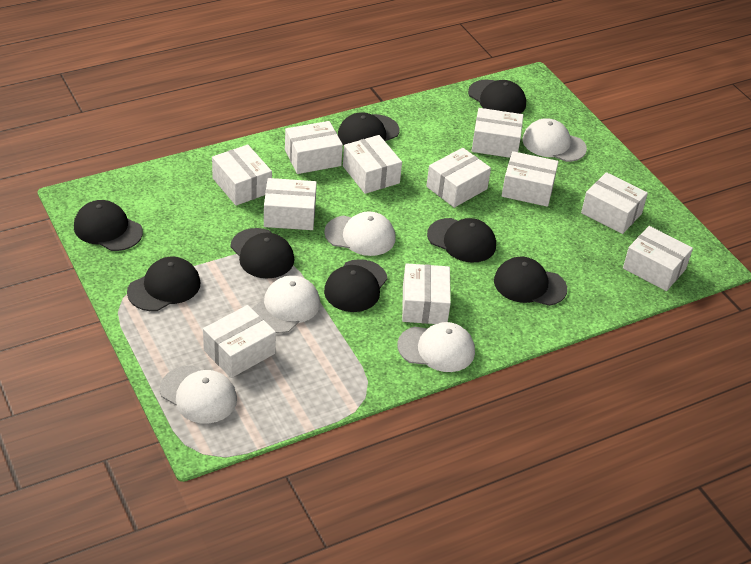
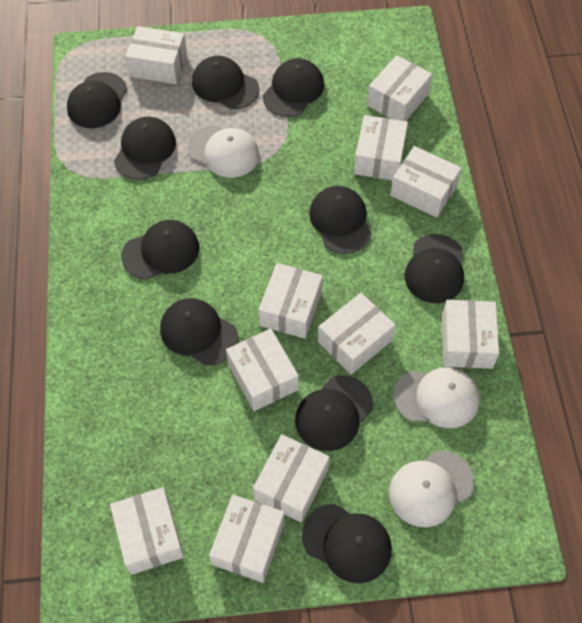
black cap: [74,200,143,251] [127,257,200,311] [231,228,294,278] [324,259,388,312] [338,112,399,145] [427,218,496,263] [468,80,526,114] [494,257,567,306] = 8 -> [67,72,127,128] [114,117,176,180] [121,220,199,280] [160,298,238,366] [192,56,259,109] [263,58,324,117] [295,375,373,451] [302,504,392,583] [309,186,372,254] [405,234,464,303] = 10
white cap: [160,365,237,424] [252,275,320,333] [324,211,396,256] [397,322,475,372] [523,118,587,162] = 5 -> [187,126,259,178] [389,450,474,527] [394,367,480,428] = 3

